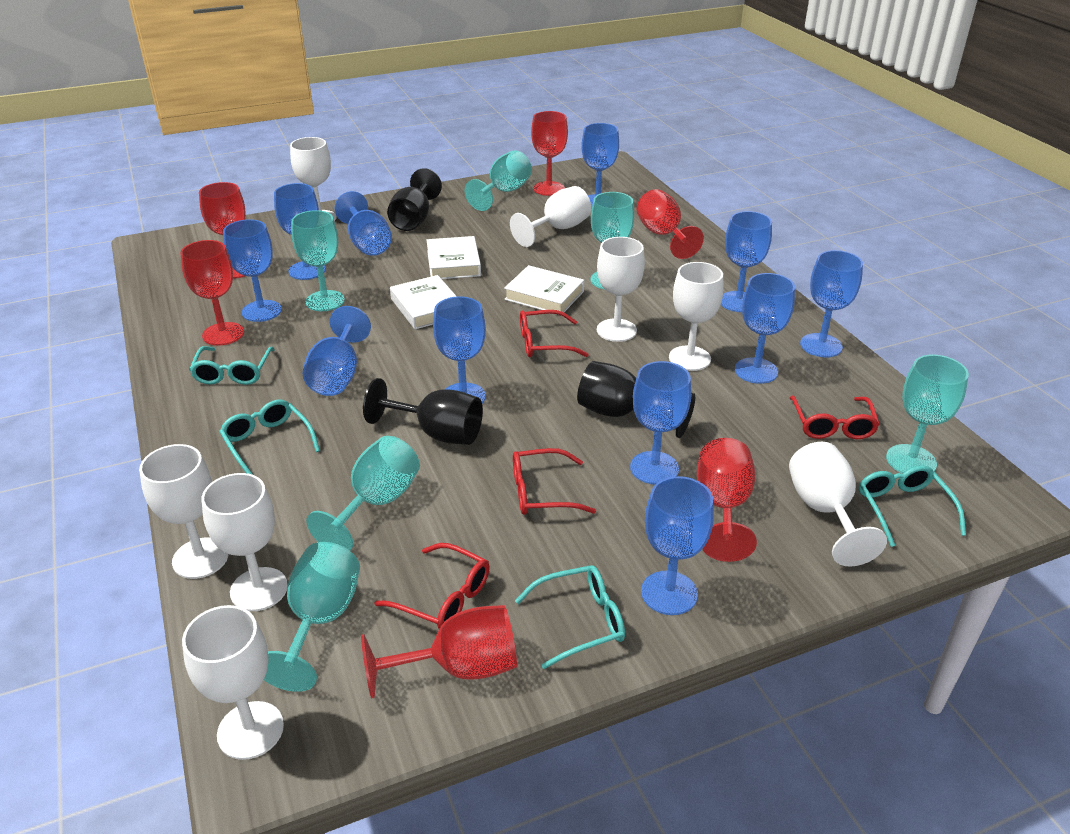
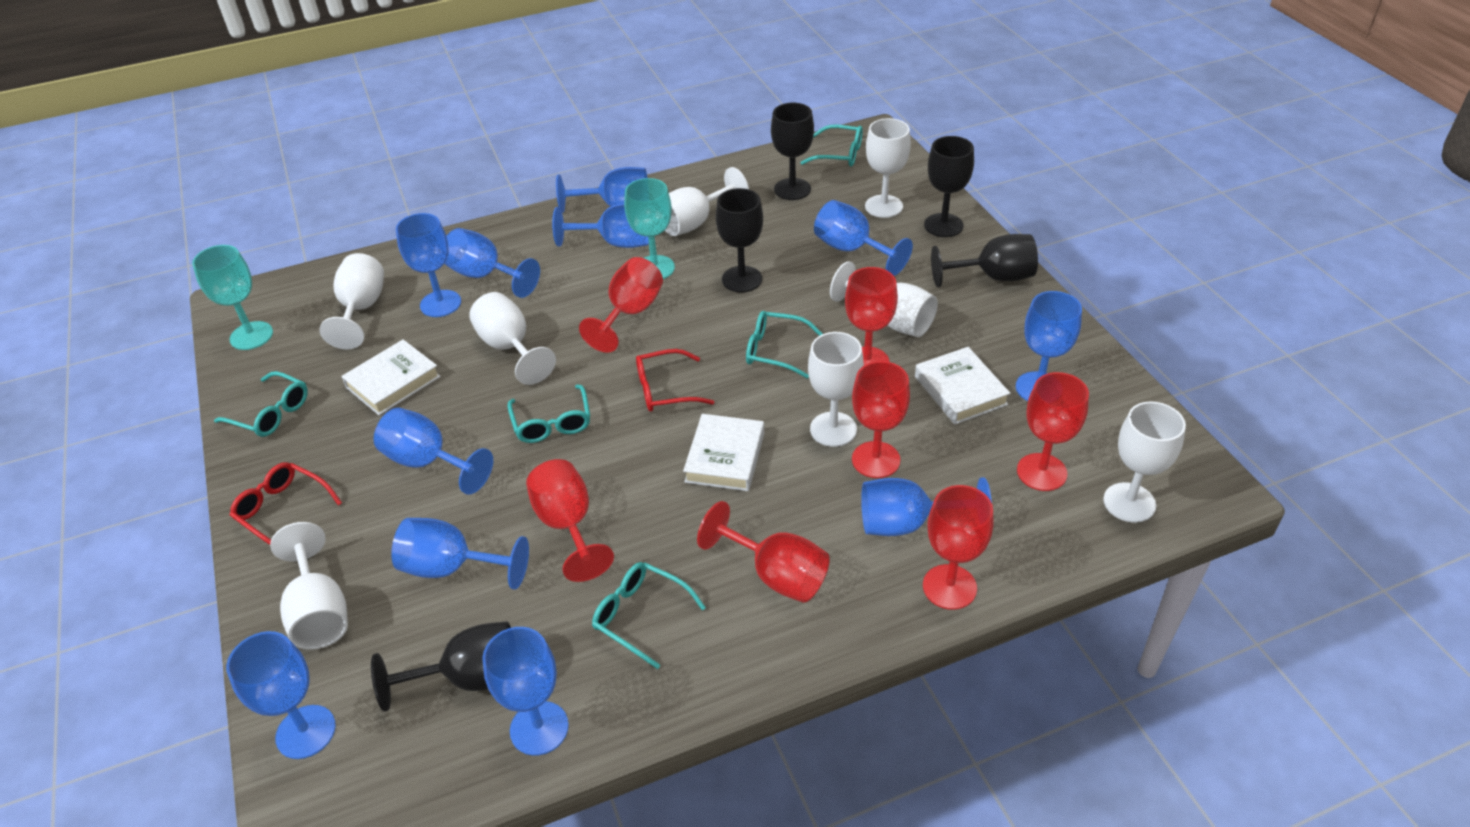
black goblet: [363,378,483,445] [387,168,442,231] [577,361,695,438] = 3 -> [371,621,511,712] [716,188,763,292] [771,103,814,200] [924,136,974,237] [931,234,1038,287] = 5
red glasses: [374,543,490,629] [513,448,596,515] [520,310,589,357] [790,396,880,439] = 4 -> [230,462,342,545] [636,349,714,412] = 2
red goblet: [180,240,244,346] [199,182,246,279] [361,605,517,699] [531,111,568,196] [637,189,704,259] [697,438,757,562] = 6 -> [526,459,614,582] [579,257,663,353] [697,501,830,603] [845,267,898,365] [852,361,910,478] [923,485,993,610] [1017,372,1089,491] = 7
turquoise glasses: [189,346,275,385] [219,400,320,475] [515,565,625,669] [859,465,966,547] = 4 -> [214,371,308,437] [507,384,590,443] [592,562,706,669] [746,311,823,378] [800,125,863,167] = 5
turquoise goblet: [264,542,360,692] [291,210,345,311] [306,436,420,550] [464,151,532,211] [590,192,634,289] [886,355,969,474] = 6 -> [192,245,273,350] [624,178,675,279] = 2

